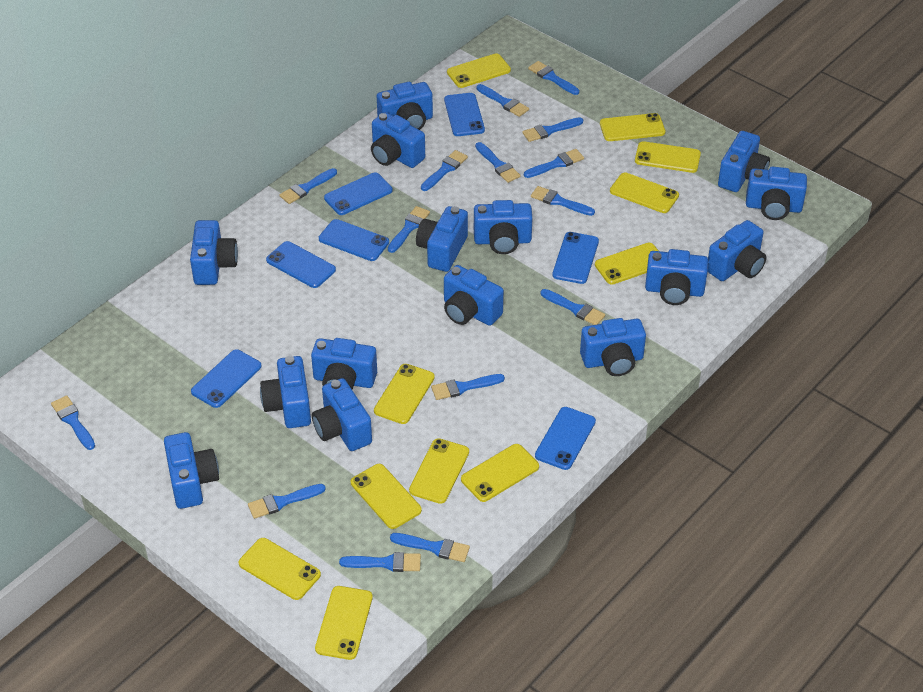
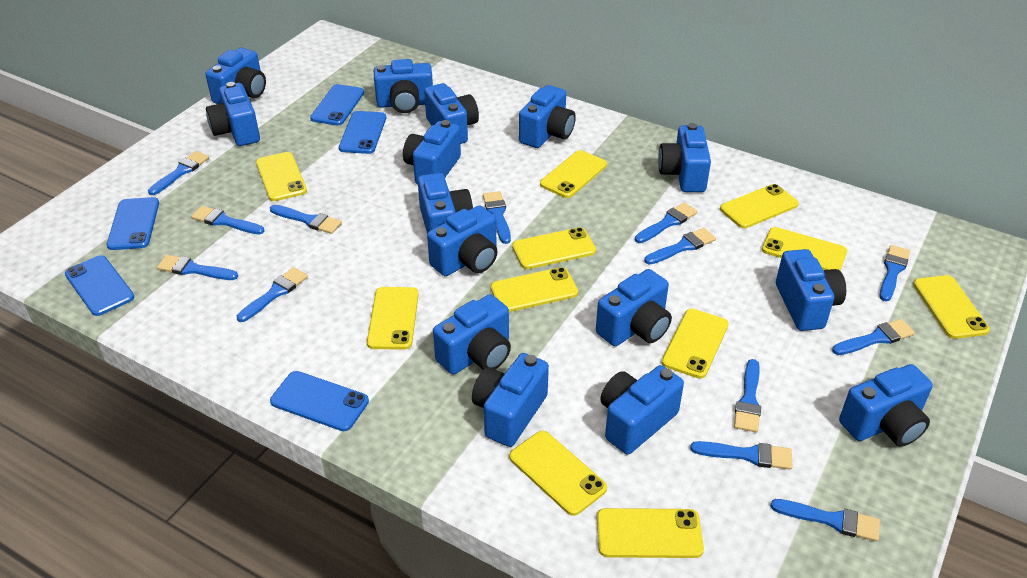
blue brush: [51,395,95,450] [248,484,326,519] [279,168,337,204] [339,552,421,572] [388,206,430,253] [390,533,470,562] [421,150,468,191] [431,374,505,400] [475,142,521,183] [477,84,529,117] [522,117,583,142] [524,149,584,178] [528,61,579,95] [531,186,595,216] [540,289,605,325] = 15 -> [148,151,209,195] [157,255,238,280] [191,206,265,234] [237,267,308,322] [270,205,342,234] [483,191,511,244] [635,202,698,243] [644,228,716,265] [690,441,793,470] [734,359,761,433] [771,499,880,542] [832,319,915,355] [880,245,910,301] = 13
blue phone: [191,349,261,408] [266,241,336,288] [319,219,389,261] [324,172,393,215] [444,93,485,136] [535,407,596,470] [552,232,599,284] = 7 -> [65,255,134,316] [107,197,159,250] [270,371,369,431] [310,84,364,125] [339,111,386,154] = 5

